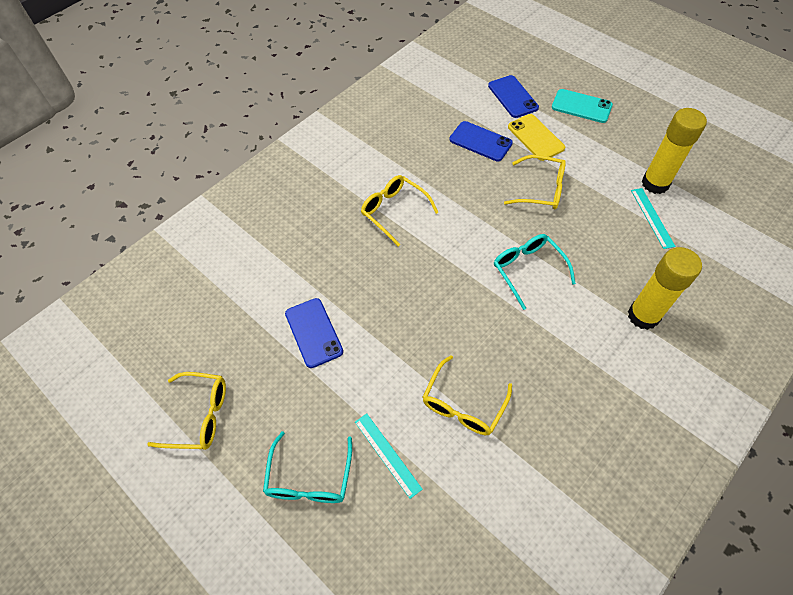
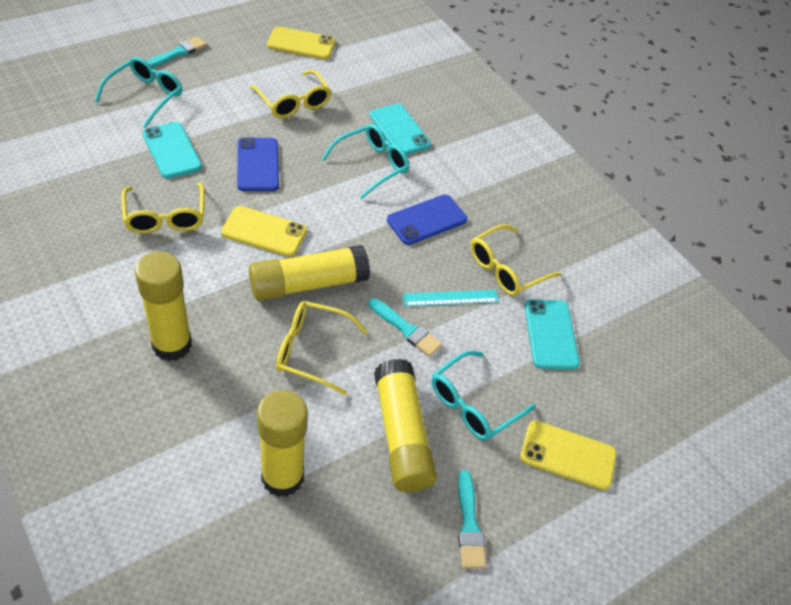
blue phone: [285,298,343,368] [449,121,513,161] [488,75,539,118] = 3 -> [237,137,279,191] [387,194,467,245] = 2
turquoise brush: none = 0 -> [146,36,207,68] [368,298,442,357] [458,470,486,569] = 3
turquoise glasses: [263,431,352,503] [494,234,576,310] = 2 -> [95,57,183,128] [322,124,409,199] [431,351,536,441] = 3
turquoise phone: [552,89,613,123] = 1 -> [142,122,202,179] [369,103,431,155] [524,299,580,370] = 3
turquoise ruler: [355,413,423,499] [631,188,676,249] = 2 -> [402,290,499,306] = 1
yellow glue stick: [628,247,702,330] [641,108,707,194] = 2 -> [135,251,192,361] [249,245,370,301] [257,390,308,497] [374,359,437,492] = 4
yellow phone: [508,114,565,161] = 1 -> [221,206,307,257] [267,26,335,60] [520,420,617,491] = 3

